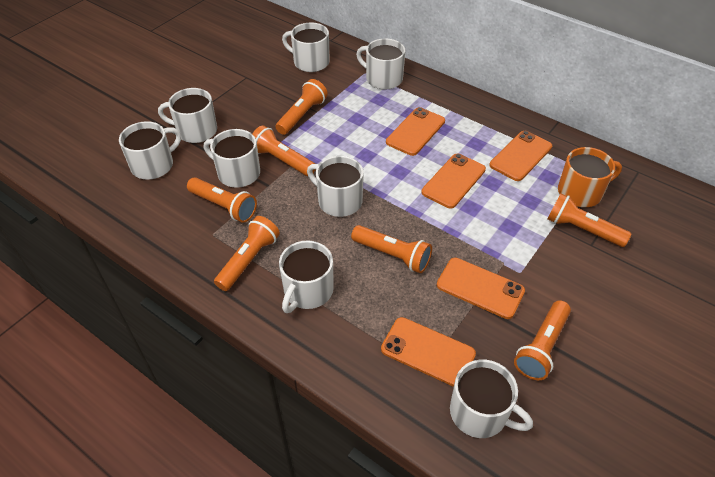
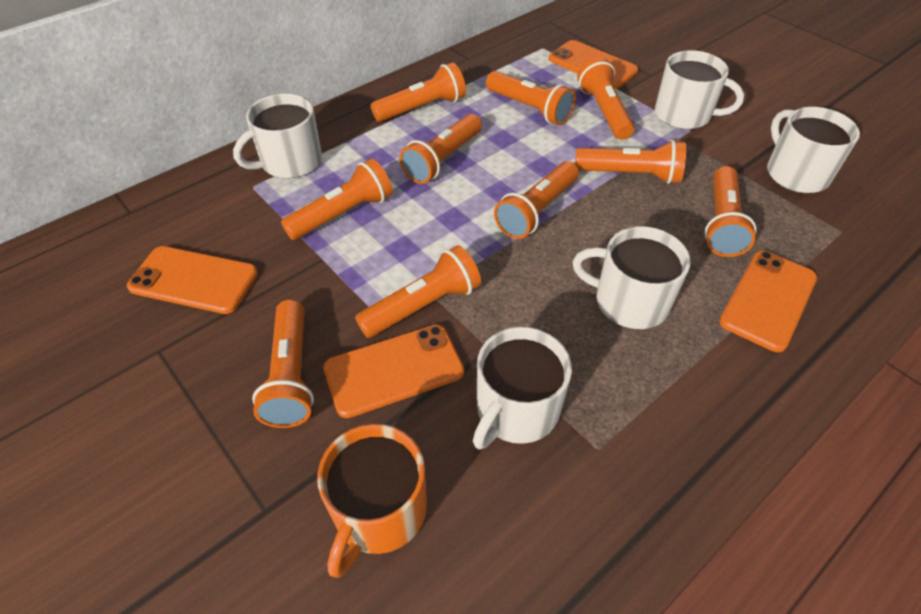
orange flashlight: [187,177,257,223] [214,216,280,291] [253,125,316,176] [275,79,328,135] [351,225,432,273] [514,300,571,380] [548,193,631,247] = 7 -> [252,299,314,428] [281,159,393,240] [355,245,481,338] [371,62,466,122] [400,114,482,184] [486,71,576,125] [494,161,579,239] [575,140,686,184] [577,57,635,140] [704,166,757,257] = 10
orange phone: [381,317,476,387] [386,107,445,156] [422,154,486,209] [437,258,525,319] [490,131,552,181] = 5 -> [127,246,258,314] [323,324,464,418] [549,40,638,89] [719,251,817,352] = 4
white mug: [119,121,181,179] [158,88,217,143] [204,129,260,188] [279,240,334,313] [282,23,329,72] [307,156,364,217] [356,38,405,90] [450,360,533,438] = 8 -> [233,94,322,178] [473,327,572,449] [573,226,691,329] [655,50,744,129] [767,107,860,193] = 5

